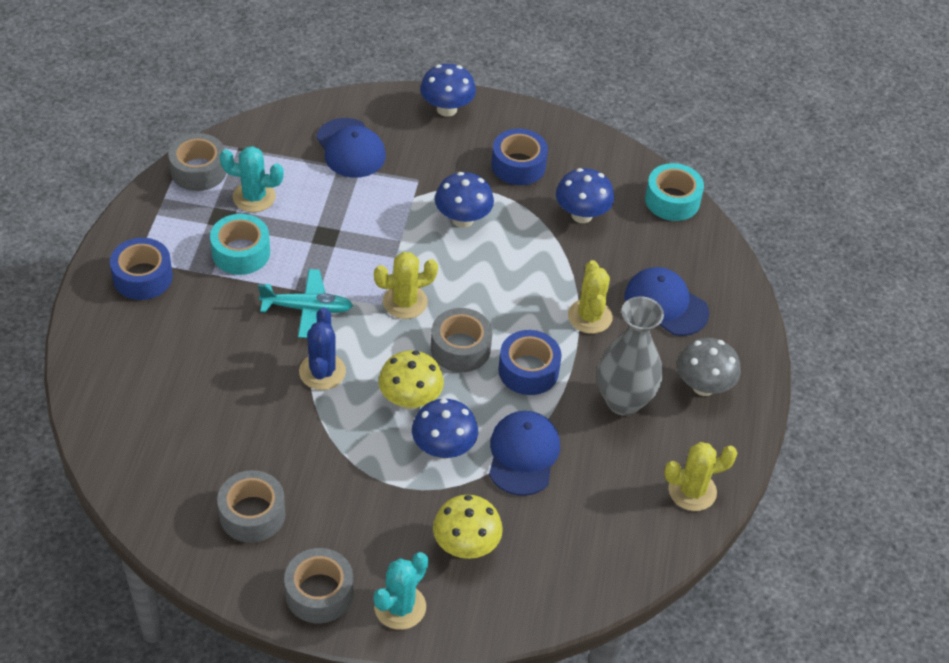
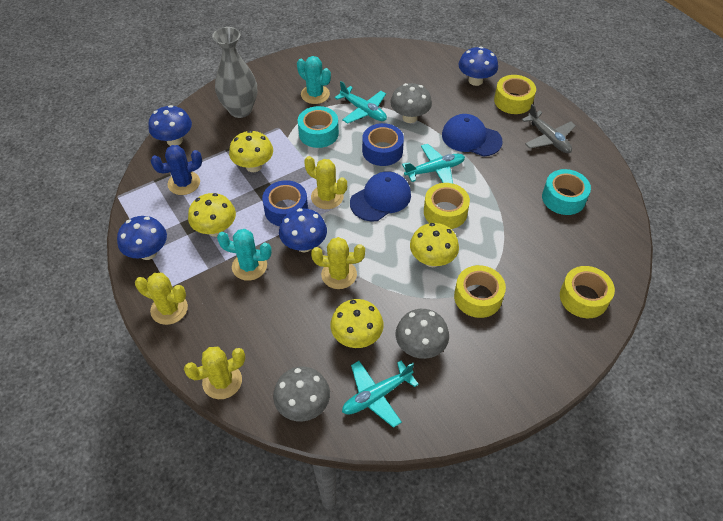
blue cap: [316,118,386,178] [489,411,560,496] [625,267,709,336] = 3 -> [350,171,411,222] [442,114,503,157] = 2
blue tape: [110,238,173,300] [491,129,548,185] [498,330,561,395] = 3 -> [262,180,308,226] [362,123,404,166] = 2
grey mushroom: [677,338,741,396] = 1 -> [273,367,330,421] [390,83,432,123] [396,309,449,359] = 3
grey plane: none = 0 -> [522,104,576,153] = 1
grey tape: [168,133,226,191] [217,470,286,543] [284,548,353,623] [431,308,492,372] = 4 -> none = 0
turquoise plane: [258,269,353,338] = 1 -> [335,81,387,124] [342,361,419,428] [402,144,465,183] = 3
yellow cactus: [374,252,438,319] [568,260,613,334] [664,442,737,511] = 3 -> [135,273,188,325] [184,347,245,399] [304,156,347,209] [311,237,365,289] = 4
yellow mushroom: [379,351,444,410] [433,495,503,559] = 2 -> [188,193,236,237] [229,130,273,172] [331,299,384,348] [410,223,459,267] = 4
yellow tape: none = 0 -> [424,183,470,229] [454,265,506,318] [494,75,536,114] [560,266,615,318] = 4

